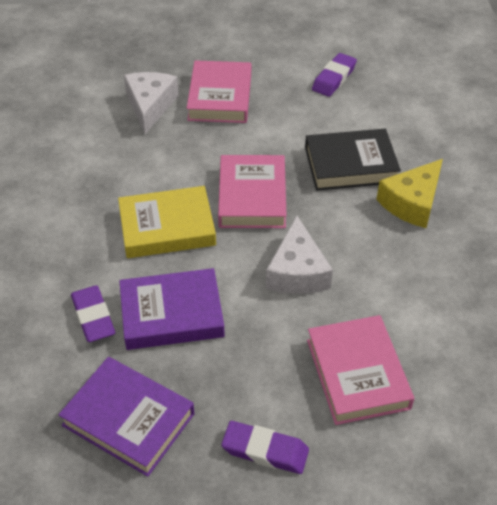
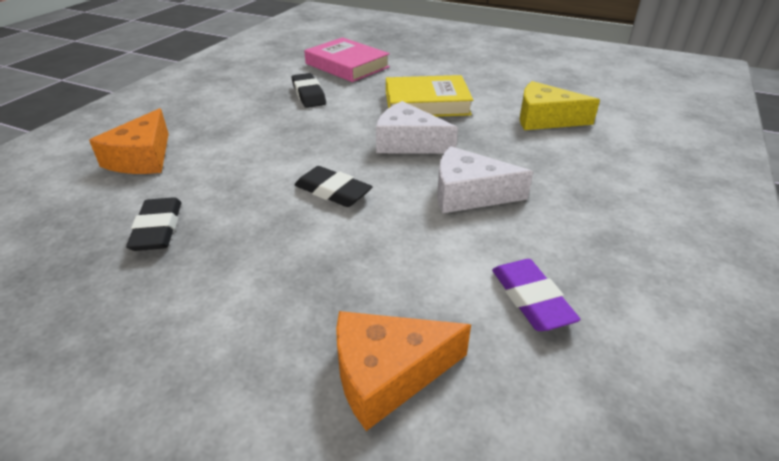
black book: [305,129,401,191] = 1 -> none = 0
black eraser: none = 0 -> [126,197,181,251] [292,73,326,108] [294,166,373,207] = 3
orange cheese: none = 0 -> [89,108,169,174] [336,311,471,431] = 2
pink book: [187,60,251,123] [218,155,287,228] [307,315,414,425] = 3 -> [304,37,390,82] = 1
purple book: [58,357,194,477] [119,268,225,350] = 2 -> none = 0
purple eraser: [71,285,115,342] [221,421,309,474] [312,53,357,97] = 3 -> [492,259,581,331] = 1

